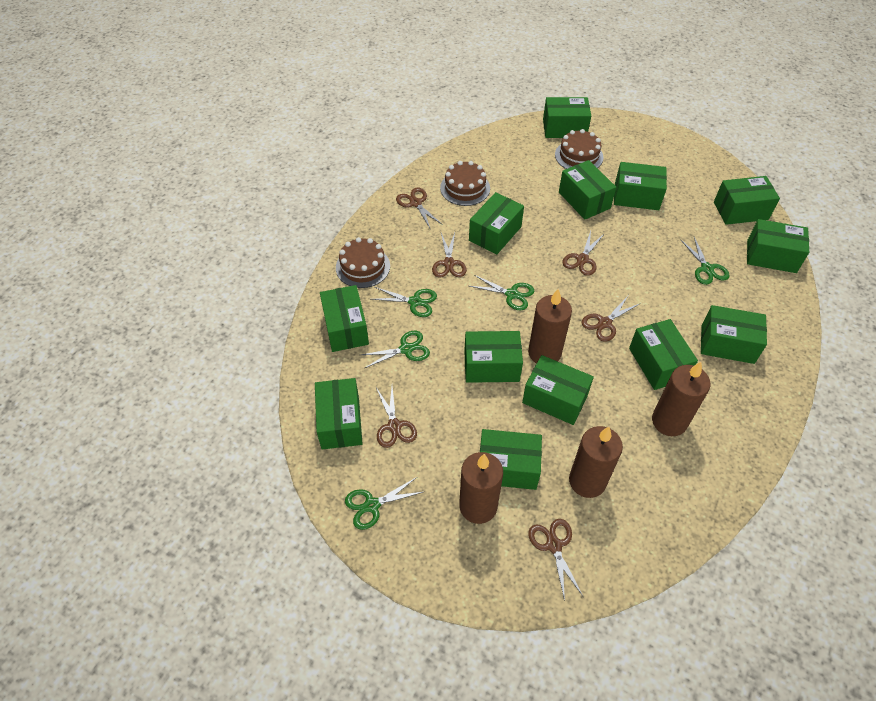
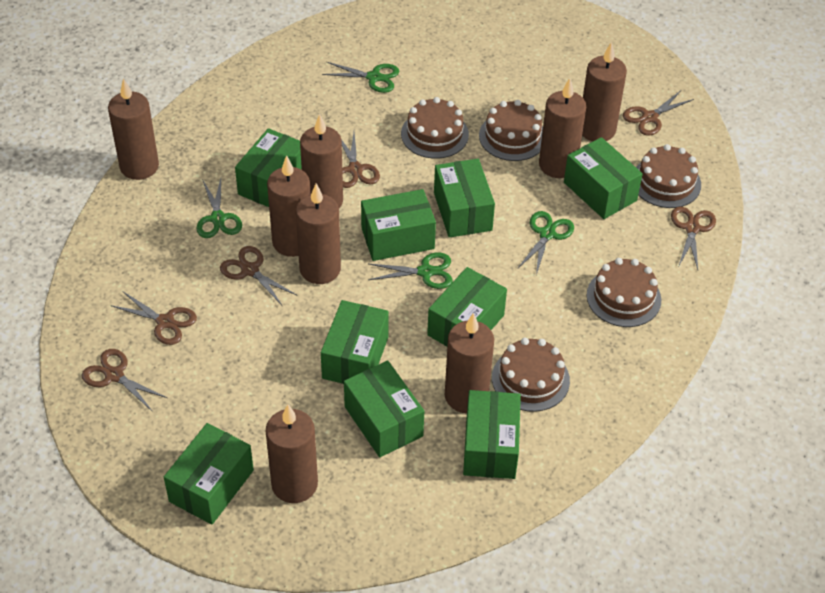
brown cake: [336,237,390,288] [440,161,490,206] [555,129,603,169] = 3 -> [401,97,469,159] [479,100,543,161] [492,338,570,412] [587,258,662,327] [636,144,701,208] = 5
brown candle: [459,452,503,524] [528,289,572,364] [569,426,623,498] [652,362,710,436] = 4 -> [108,78,159,180] [266,404,318,503] [267,155,311,257] [296,183,341,284] [300,114,343,208] [445,313,494,413] [539,78,586,178] [582,42,627,141] = 8
green box: [315,378,363,449] [320,285,369,352] [464,331,523,383] [469,192,524,255] [480,429,542,490] [522,355,594,425] [543,97,591,138] [559,160,616,220] [614,162,667,210] [629,319,698,390] [701,305,767,364] [714,176,780,225] [747,219,809,273] = 13 -> [164,423,254,525] [235,128,302,207] [321,300,389,384] [344,361,424,457] [361,189,436,261] [427,267,507,347] [434,159,495,238] [463,390,521,479] [564,137,643,219] = 9
green scissors: [345,477,423,530] [361,331,430,368] [371,287,437,317] [469,275,534,310] [681,237,730,285] = 5 -> [197,179,242,238] [322,62,399,93] [368,253,453,289] [518,211,574,275] = 4

